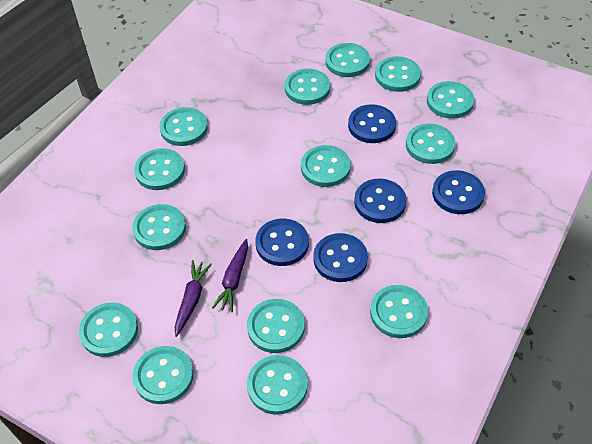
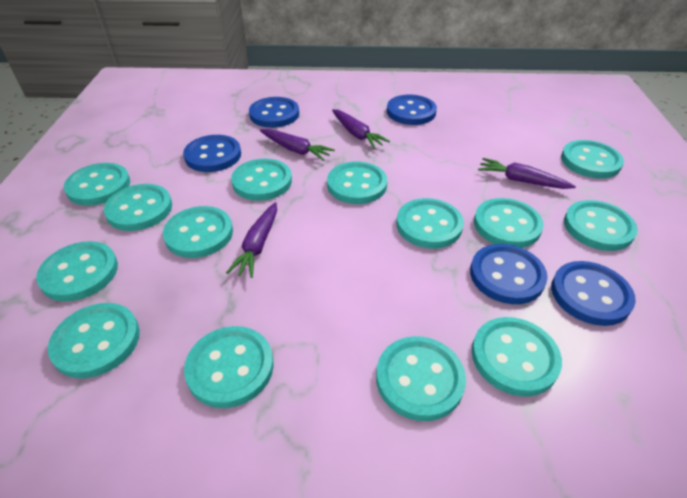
purple carrot: [175,260,212,337] [212,239,248,312] = 2 -> [226,202,277,278] [260,129,335,161] [332,109,390,149] [478,158,576,189] = 4

